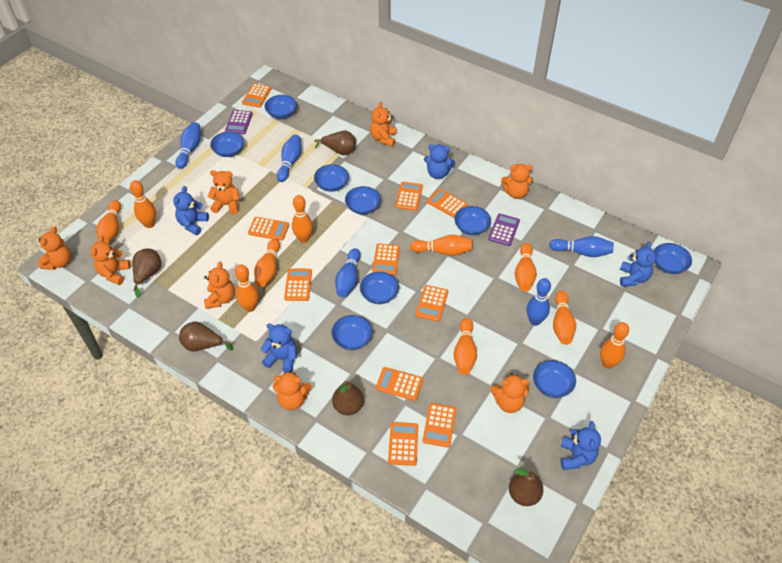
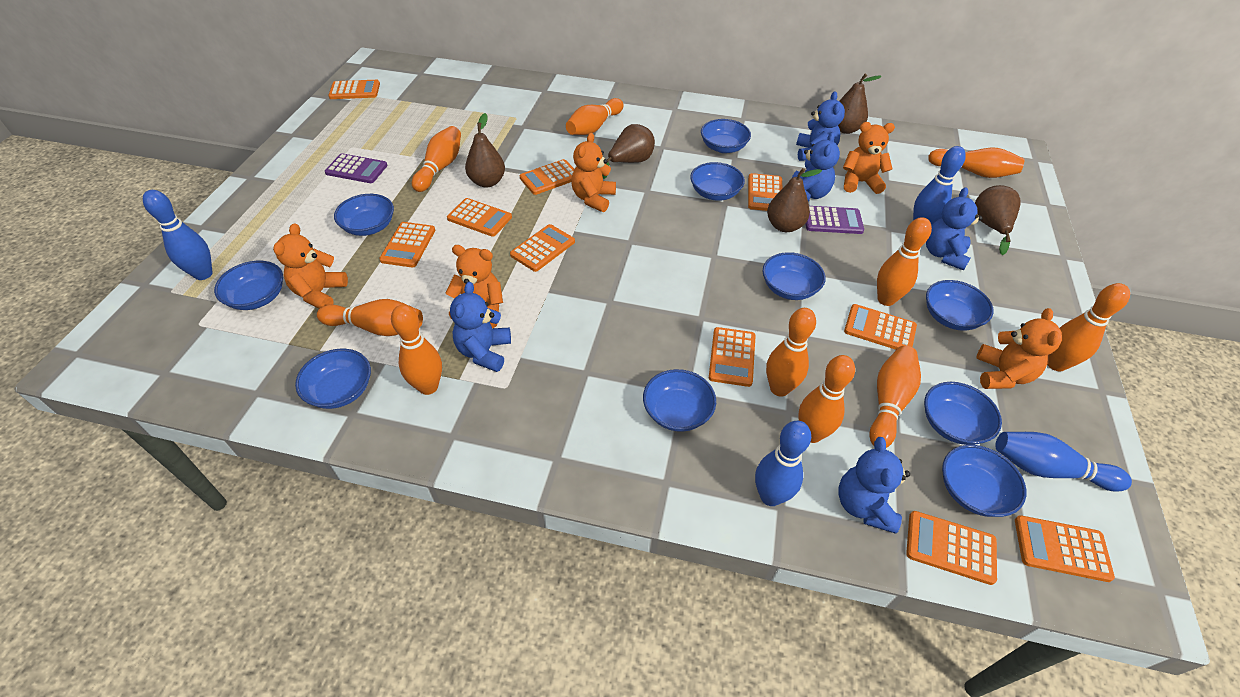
blue bowl: [210,132,244,157] [265,95,297,119] [314,164,349,192] [331,315,372,350] [345,186,381,215] [360,272,399,304] [454,206,491,235] [533,360,576,398] [654,243,692,274] = 9 -> [214,261,283,310] [295,349,371,409] [334,194,394,236] [643,369,716,432] [690,162,745,201] [701,119,751,153] [763,252,825,300] [924,382,1002,445] [926,280,994,331] [942,445,1027,517] = 10
blue bowling pin: [176,122,201,169] [277,135,301,182] [335,248,361,297] [527,278,551,326] [549,236,614,257] = 5 -> [143,190,213,280] [755,421,811,506] [913,146,966,226] [995,432,1132,492] = 4
orange teddy bear: [38,227,71,270] [90,236,130,285] [204,261,235,309] [208,170,240,214] [273,370,312,410] [370,102,396,146] [490,373,529,413] [501,164,533,199] = 8 -> [273,223,348,309] [446,245,503,328] [571,133,616,212] [843,122,895,194] [976,308,1062,389] = 5

